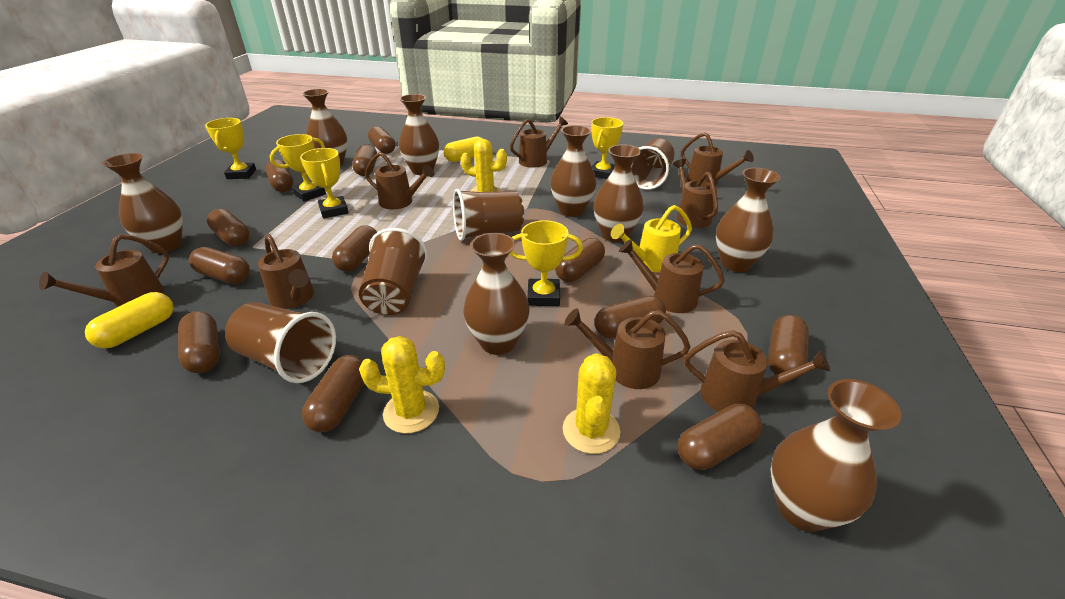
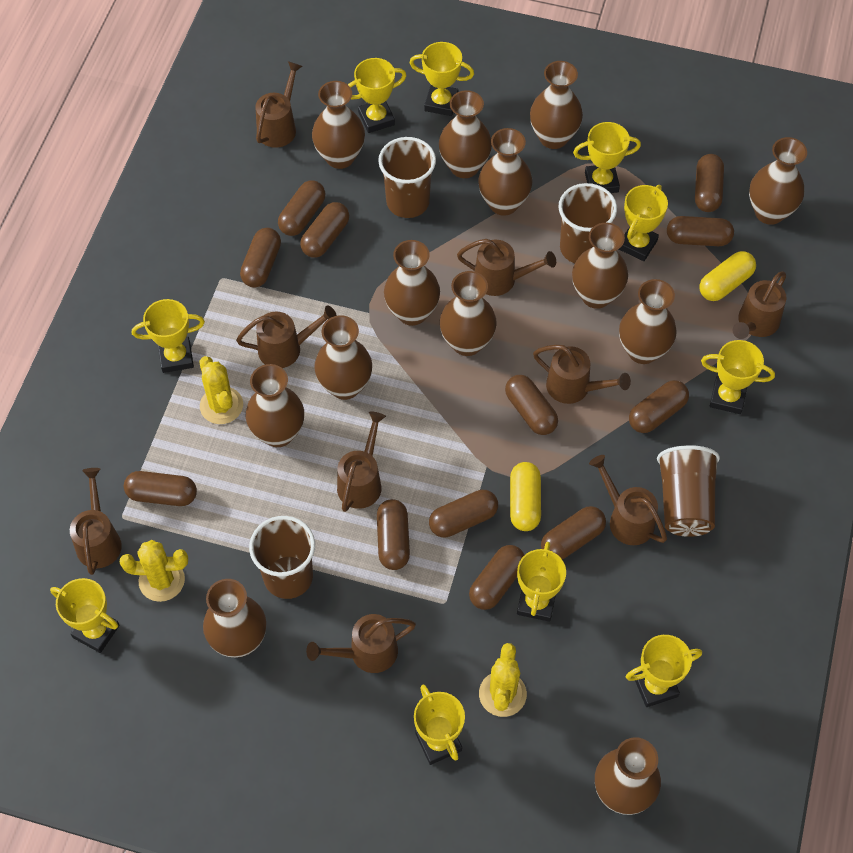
brown vase: [102,153,183,253] [302,89,348,166] [399,94,439,175] [463,233,530,355] [550,125,596,217] [594,145,644,242] [716,168,781,272] [771,379,901,532] = 8 -> [203,579,266,658] [246,364,304,447] [312,81,365,169] [314,315,372,400] [384,240,440,326] [439,90,492,178] [440,271,497,356] [478,128,532,216] [530,61,583,149] [572,223,628,309] [595,737,661,815] [619,279,677,364] [749,137,807,225] = 13
yellow trophy: [205,118,256,179] [270,134,326,201] [300,148,349,218] [510,220,583,306] [591,117,623,179] = 5 -> [50,578,120,653] [132,299,205,373] [348,58,407,133] [409,42,474,116] [414,685,465,765] [517,542,566,622] [573,122,641,193] [619,185,668,261] [626,635,702,707] [701,340,775,414] = 10
yellow watering can: [611,205,692,273] = 1 -> none = 0

